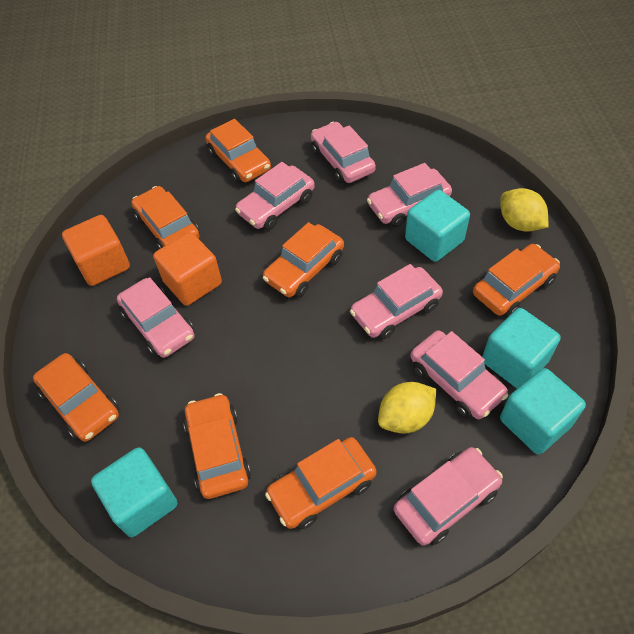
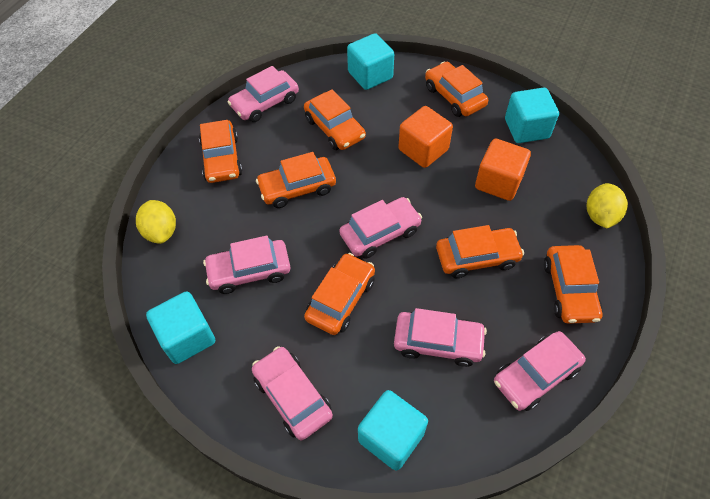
pink car: [117,277,195,358] [235,162,315,230] [311,122,376,183] [350,264,443,339] [367,163,452,227] [394,447,503,546] [411,330,508,419] = 7 -> [203,236,291,294] [228,66,299,122] [252,346,333,440] [339,197,422,259] [394,308,487,367] [494,331,586,411] = 6

